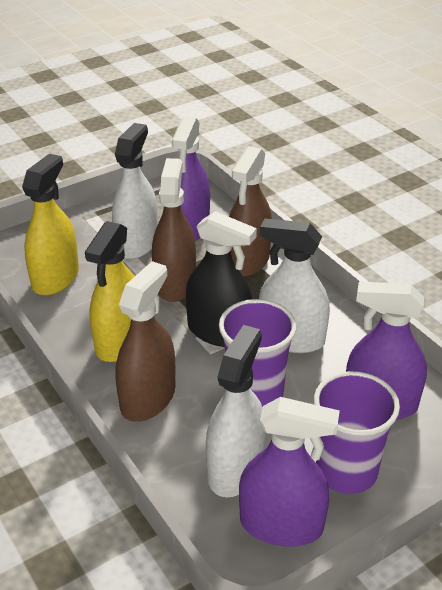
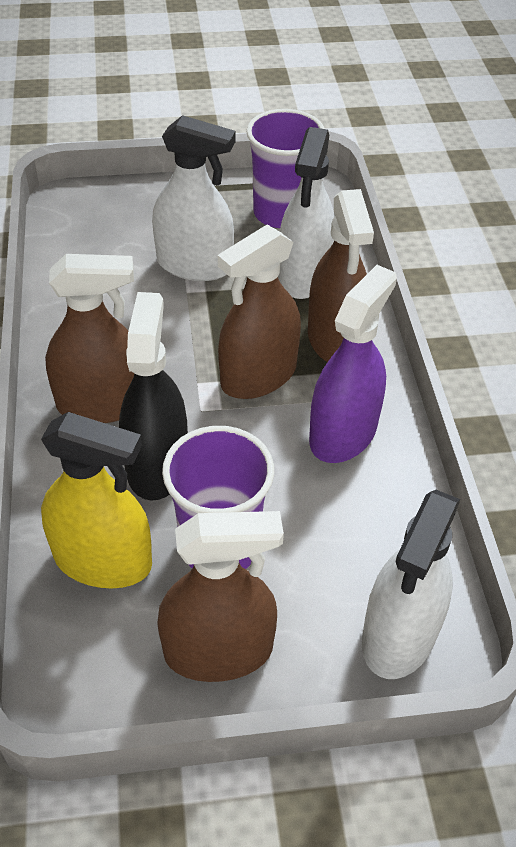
brown spray bottle: [116,261,175,422] [152,158,196,302] [229,146,272,277] = 3 -> [45,254,134,423] [157,511,284,682] [218,225,301,399] [308,189,374,362] = 4
purple spray bottle: [172,117,210,241] [239,397,340,546] [346,282,427,419] = 3 -> [309,265,397,463] = 1
yellow spray bottle: [22,154,79,296] [85,221,135,362] = 2 -> [41,412,152,588] = 1

